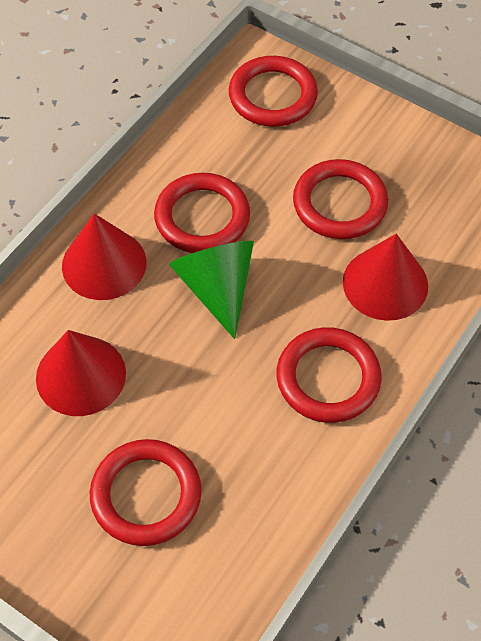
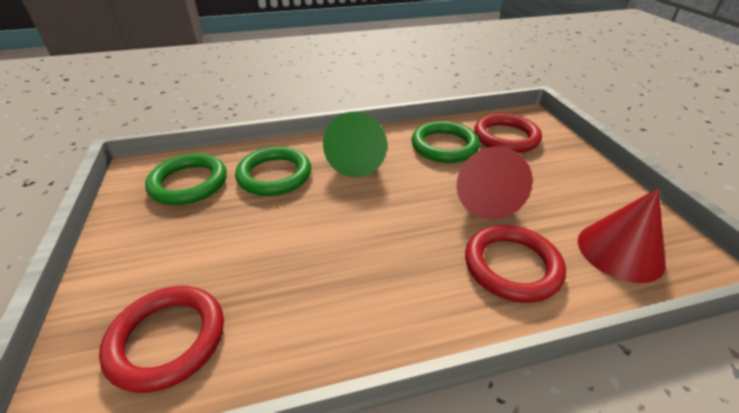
green ring: none = 0 -> [145,153,227,205] [235,147,311,196] [412,121,480,163] = 3
red cone: [36,330,126,416] [62,213,146,300] [343,234,428,321] = 3 -> [457,147,533,220] [578,188,666,283] = 2
red ring: [90,439,202,546] [154,173,250,253] [229,56,318,127] [277,327,382,423] [293,159,388,239] = 5 -> [99,286,224,393] [465,225,566,303] [474,114,542,153] = 3

